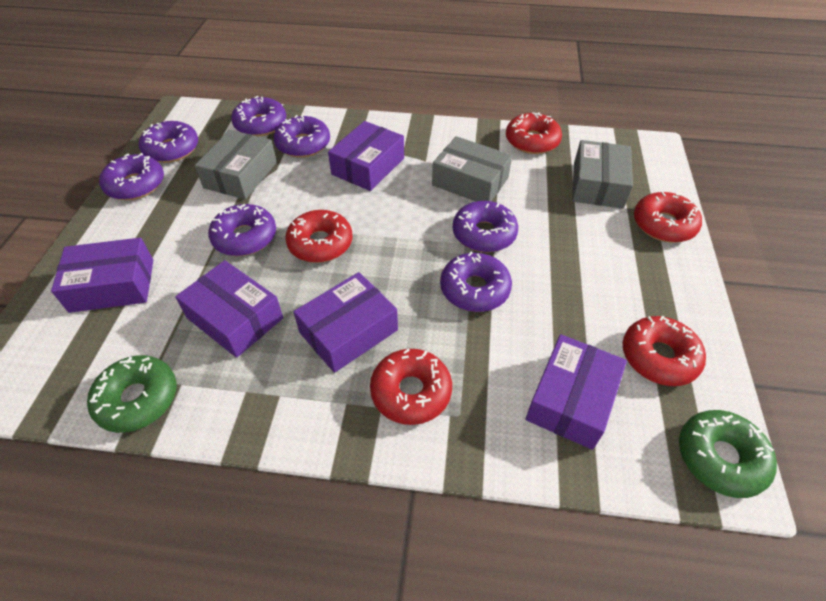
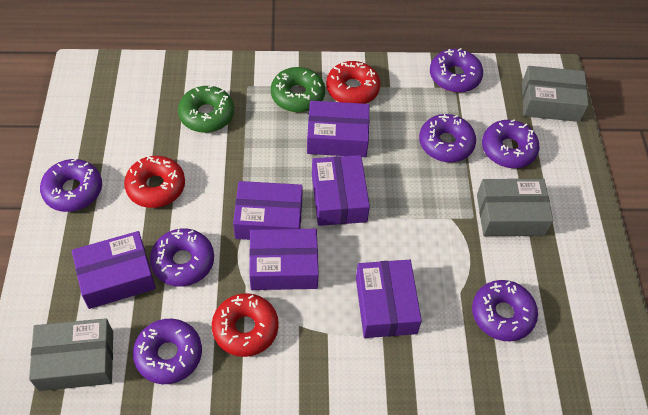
purple box: [51,238,153,313] [175,260,283,358] [294,272,398,373] [328,121,404,191] [525,334,627,450] = 5 -> [72,231,156,309] [233,181,303,240] [249,229,319,290] [307,101,369,157] [312,155,370,226] [356,260,422,338] = 6
red donut: [285,210,353,263] [370,349,452,425] [506,112,562,154] [623,316,706,386] [634,192,702,243] = 5 -> [124,156,185,208] [212,293,279,357] [326,61,381,104] = 3

